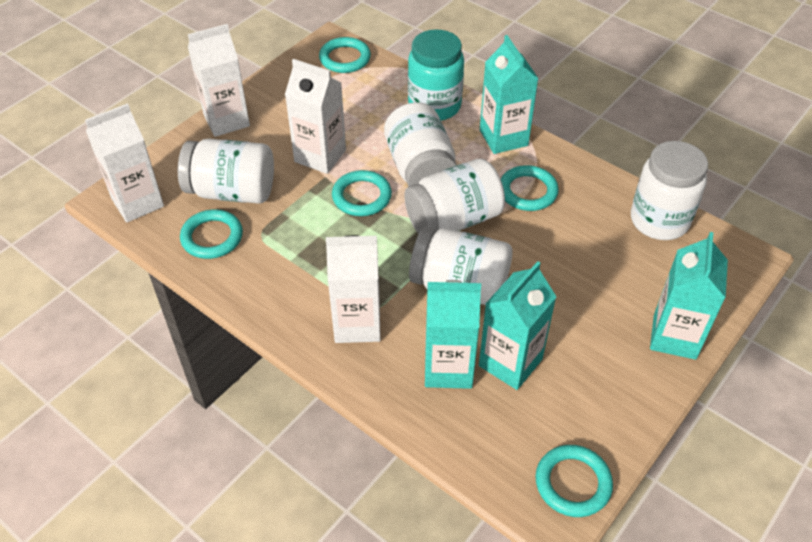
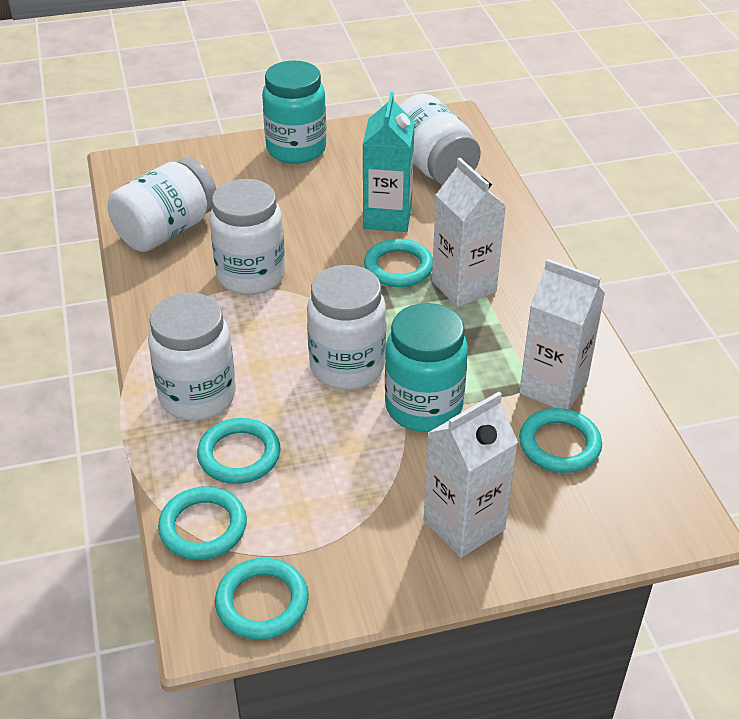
turquoise carton: [425,280,481,389] [479,261,557,390] [480,35,539,154] [650,232,728,360] = 4 -> [363,92,415,232] = 1
turquoise jar: [408,29,464,121] = 1 -> [262,60,326,164] [385,303,468,432] = 2
white carton: [85,103,164,222] [188,24,250,137] [285,59,346,174] [326,235,381,343] = 4 -> [424,392,518,558] [432,158,506,307] [519,259,605,409] = 3

